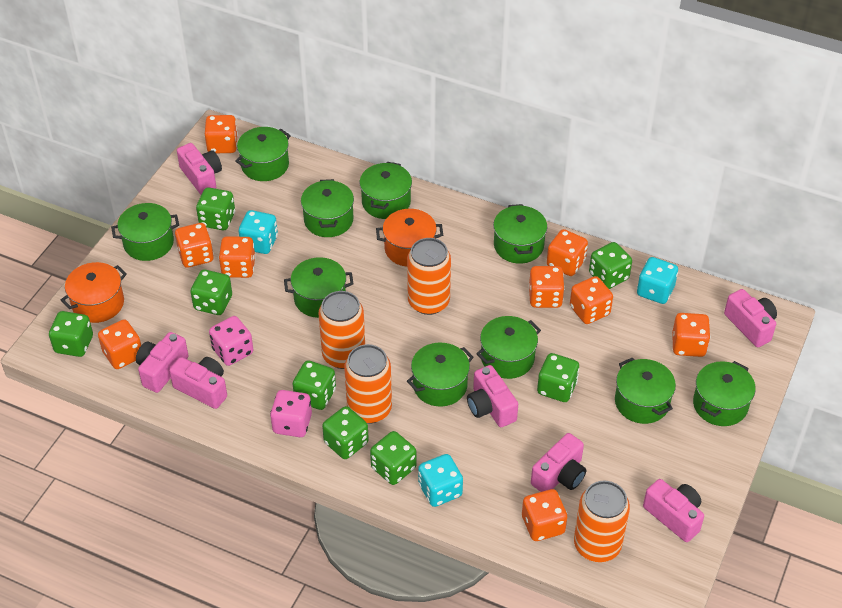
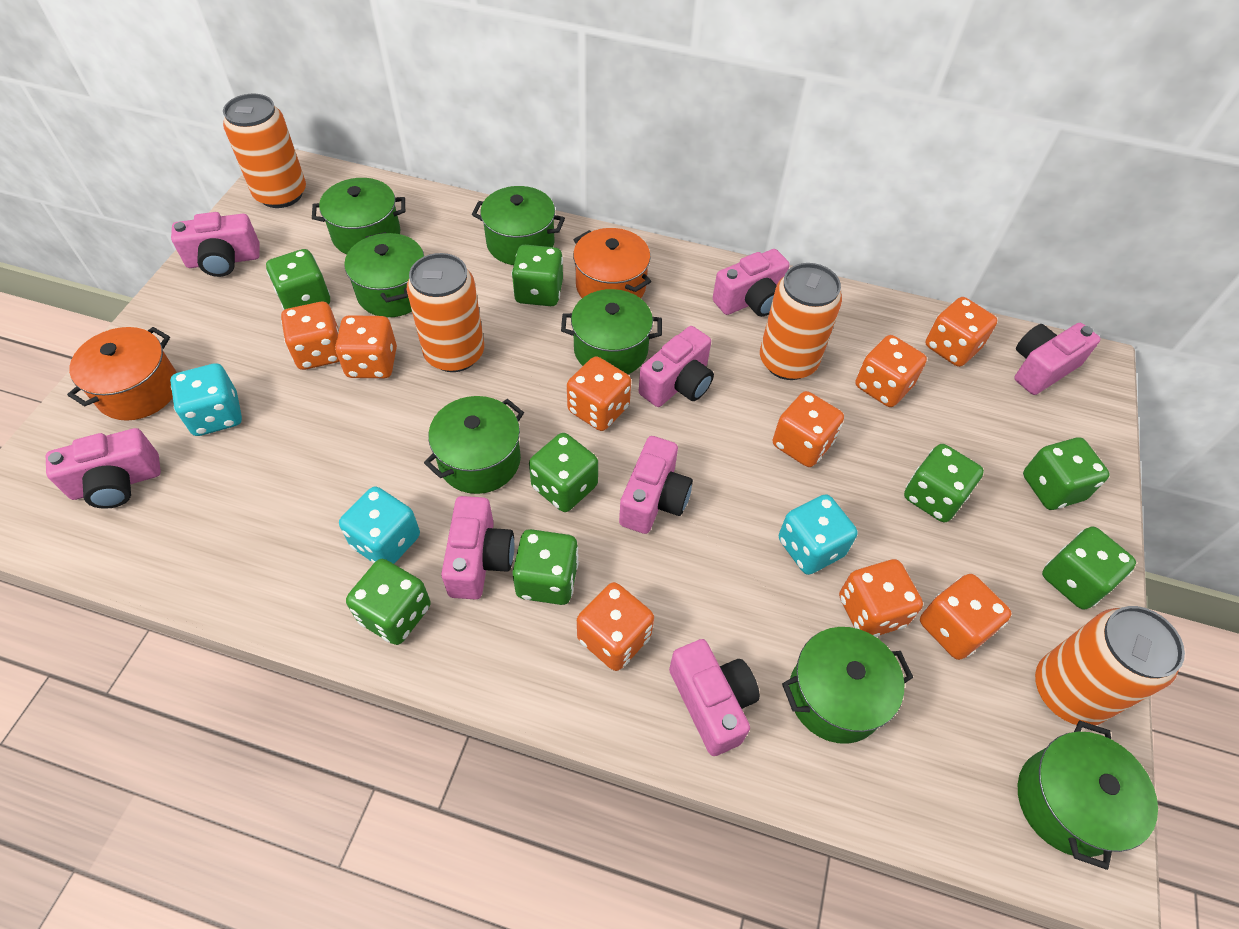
green pot: [111,203,179,261] [235,127,291,181] [284,257,354,318] [301,179,354,237] [360,162,412,219] [407,343,474,407] [476,316,541,379] [493,204,547,264] [615,358,676,424] [693,361,756,426] = 10 -> [312,178,405,255] [344,232,424,317] [424,396,524,494] [472,186,565,265] [561,289,662,374] [782,627,913,744] [1018,720,1158,870] = 7
pink camera: [136,332,189,393] [169,357,227,409] [177,143,222,195] [467,365,518,427] [531,433,586,492] [643,479,704,542] [724,289,777,347] = 7 -> [46,428,161,509] [171,212,260,277] [441,496,515,600] [619,436,693,534] [639,326,714,407] [669,639,760,756] [713,249,790,317] [1014,323,1101,395] = 8
pink dice: [209,316,254,366] [270,390,312,437] = 2 -> none = 0

